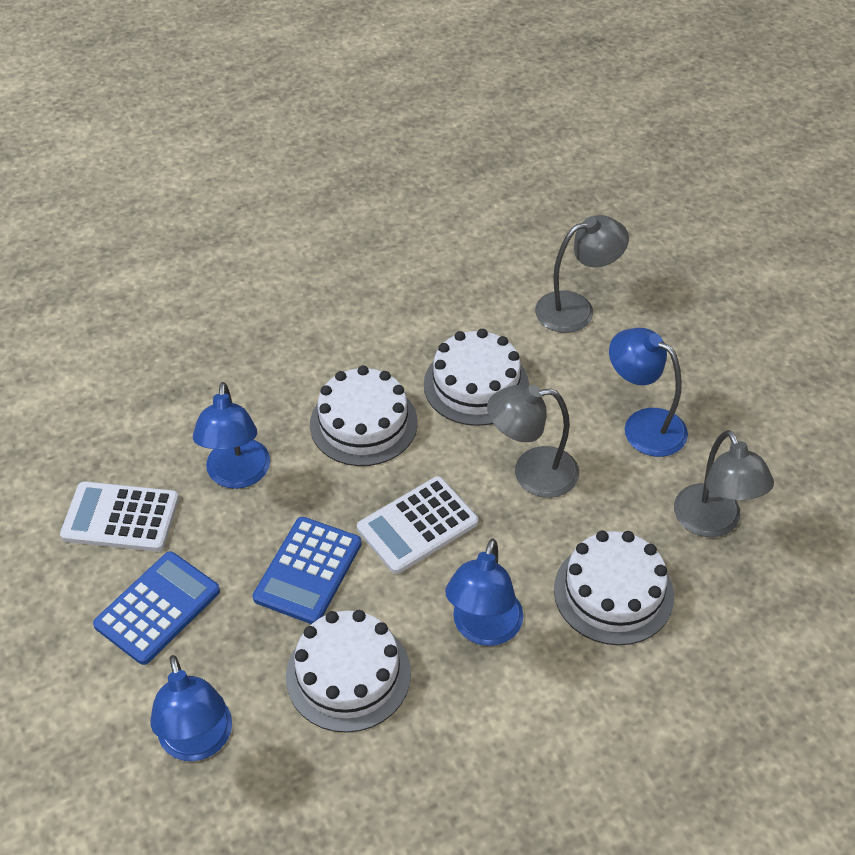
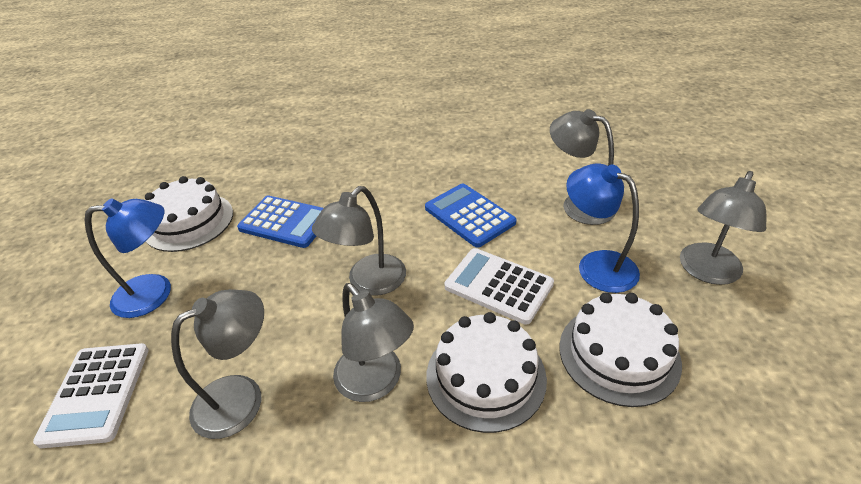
blue lamp: [150,655,232,761] [193,382,270,489] [445,539,524,646] [609,328,688,457] = 4 -> [85,199,171,318] [566,163,640,293] = 2
grey lamp: [487,385,579,498] [535,215,629,333] [674,430,774,537] = 3 -> [171,289,264,439] [312,186,406,296] [333,283,414,402] [550,109,616,225] [680,171,766,285] = 5
white cake: [286,610,411,733] [310,366,418,466] [424,329,529,426] [554,530,674,645] = 4 -> [145,176,233,252] [426,312,547,433] [559,293,682,407] = 3

